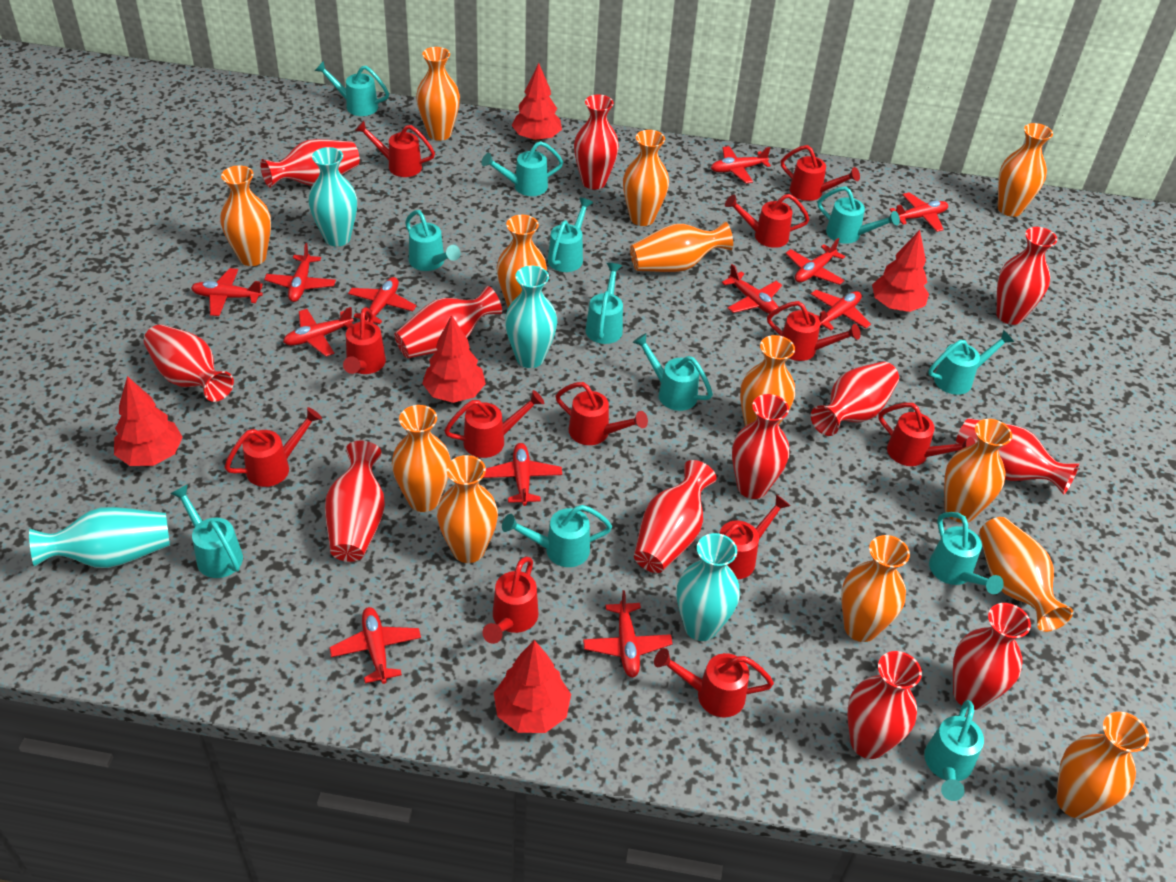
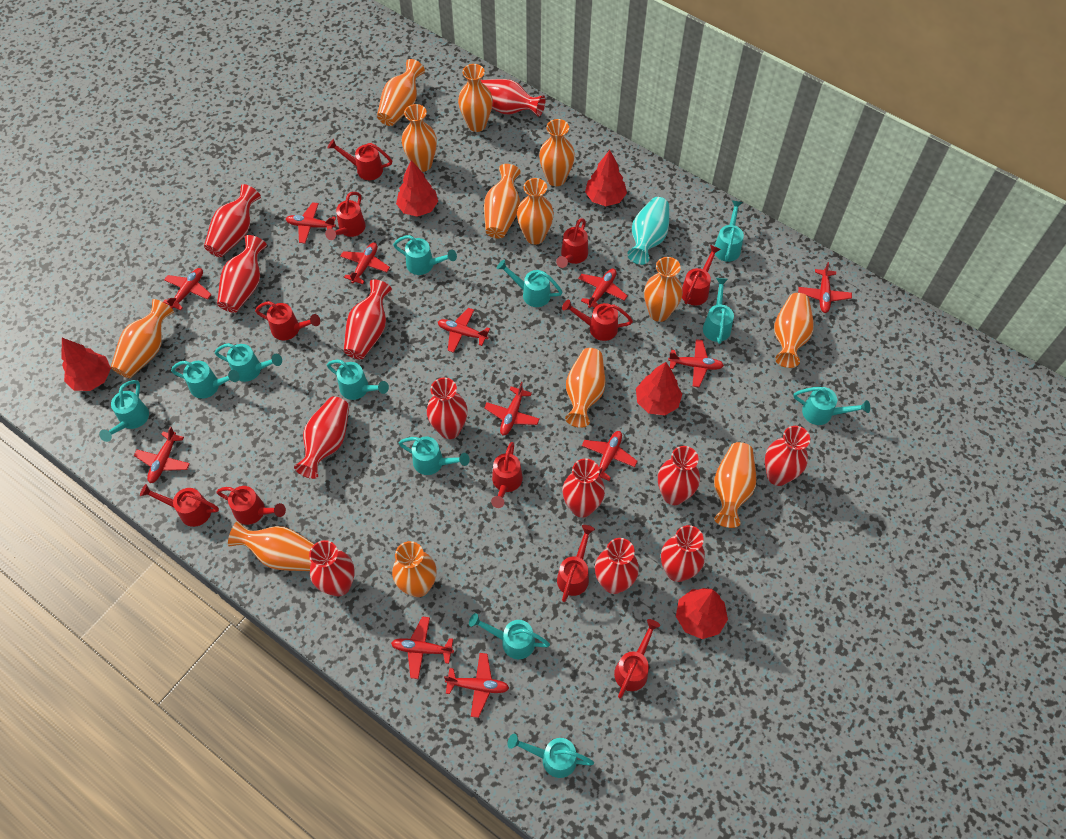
red watering can: [224,407,322,487] [343,307,386,374] [355,121,435,177] [444,390,544,458] [482,557,538,644] [555,382,648,445] [654,648,774,717] [719,494,791,579] [725,194,810,248] [767,301,861,361] [781,145,860,201] [878,403,975,466] = 12 -> [140,484,219,527] [216,486,286,525] [255,301,320,340] [325,192,366,240] [328,139,392,180] [491,442,523,508] [556,218,588,268] [557,525,595,602] [562,300,633,341] [614,619,660,698] [682,245,721,305] = 11
turquoise vase: [29,507,170,568] [308,147,357,247] [505,266,557,368] [677,533,740,641] = 4 -> [627,197,669,265] = 1

